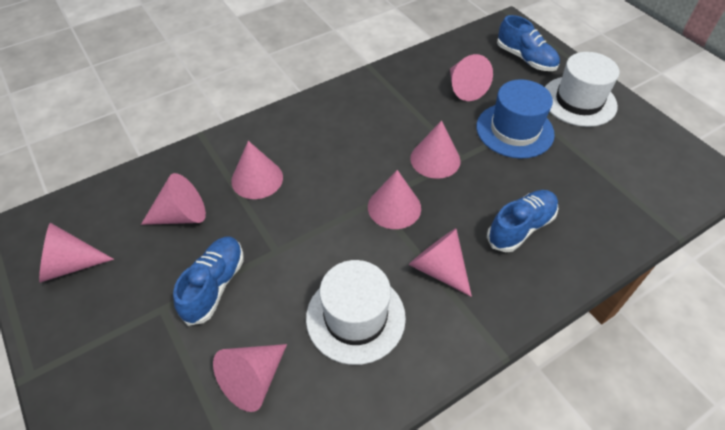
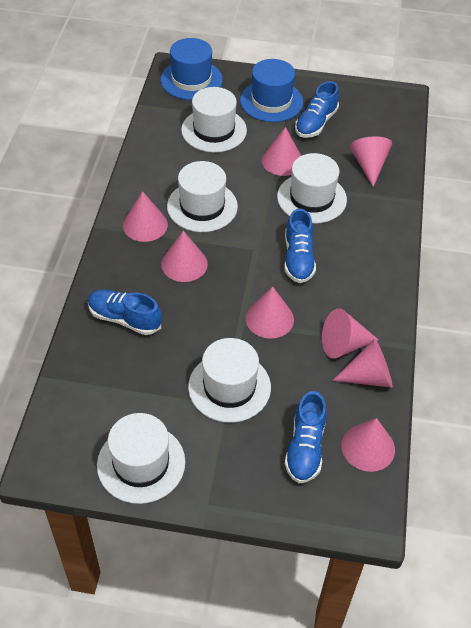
blue hat: [476,79,555,159] = 1 -> [160,38,223,100] [240,59,303,122] = 2
blue shoe: [173,237,244,326] [487,190,558,252] [497,15,560,71] = 3 -> [88,289,162,335] [284,209,316,283] [285,391,327,483] [295,81,339,138] = 4
white hat: [306,260,406,365] [545,52,620,127] = 2 -> [97,413,185,504] [167,161,238,232] [181,87,247,153] [188,338,271,423] [277,153,347,224] = 5

